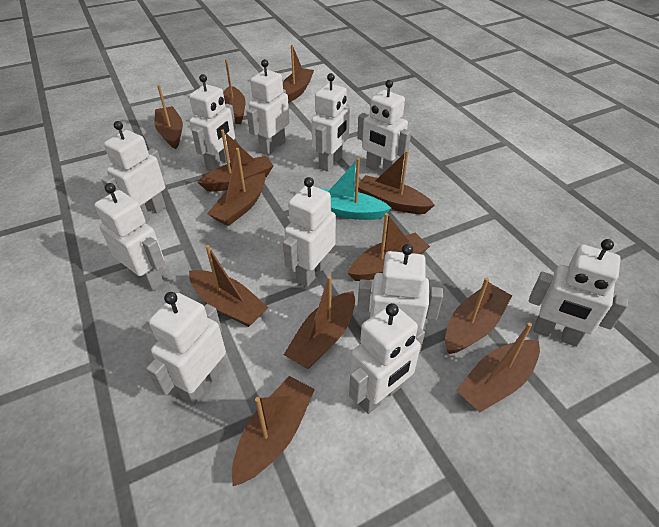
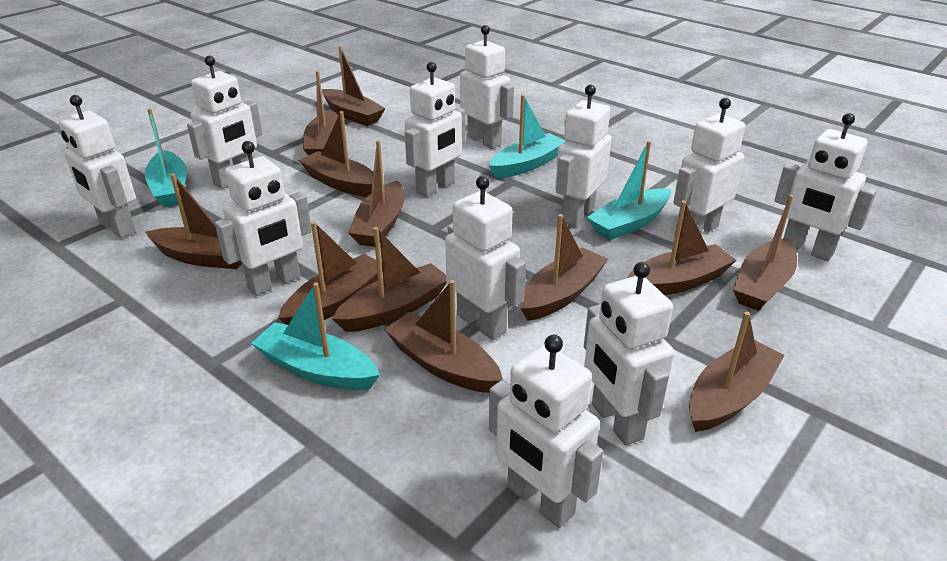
turquoise boat: [319,158,392,220] = 1 -> [145,109,187,207] [251,282,380,390] [489,95,566,179] [587,141,671,240] = 4

